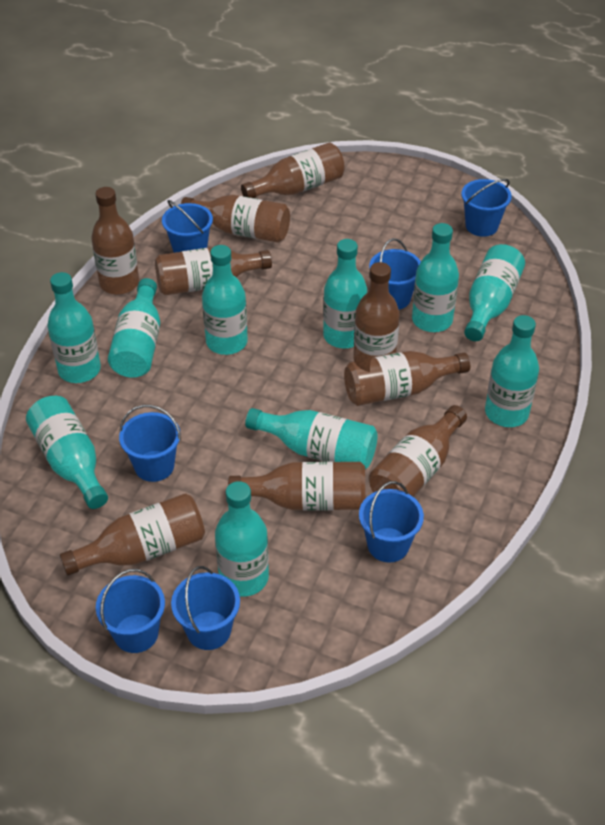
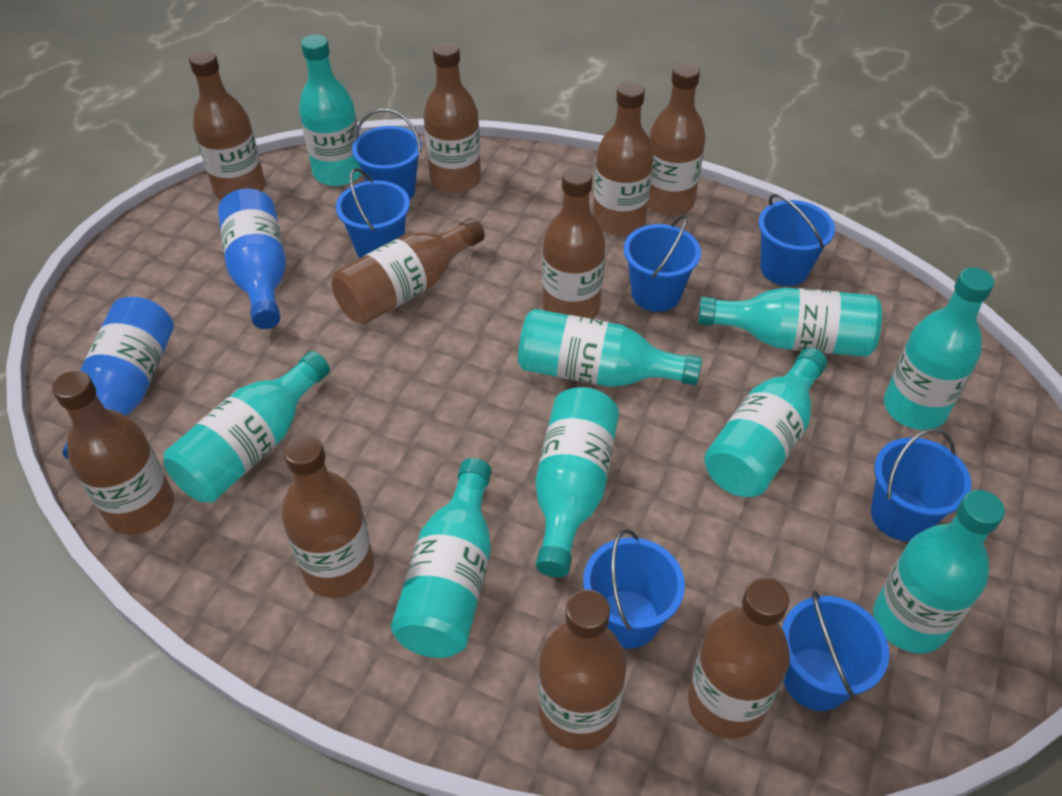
blue bottle: none = 0 -> [62,297,174,459] [218,189,286,329] = 2
brown bottle: [60,493,205,576] [91,187,139,295] [155,247,272,295] [181,195,290,243] [228,462,365,511] [241,142,345,198] [344,351,470,406] [353,262,400,361] [369,405,467,497] = 9 -> [52,370,174,535] [189,50,265,200] [282,434,374,598] [332,218,485,324] [424,41,481,194] [538,590,627,750] [542,166,605,319] [593,81,654,236] [648,62,706,216] [688,577,790,739] = 10
turquoise bottle: [26,396,108,509] [47,272,101,383] [108,278,160,378] [202,245,248,355] [215,481,269,597] [245,408,378,469] [323,239,367,348] [412,223,459,332] [464,244,525,341] [485,315,539,427] = 10 -> [163,351,330,502] [299,35,362,186] [391,458,492,658] [518,309,702,387] [535,387,619,577] [698,287,882,357] [704,348,827,497] [873,490,1005,653] [884,267,994,430] = 9

